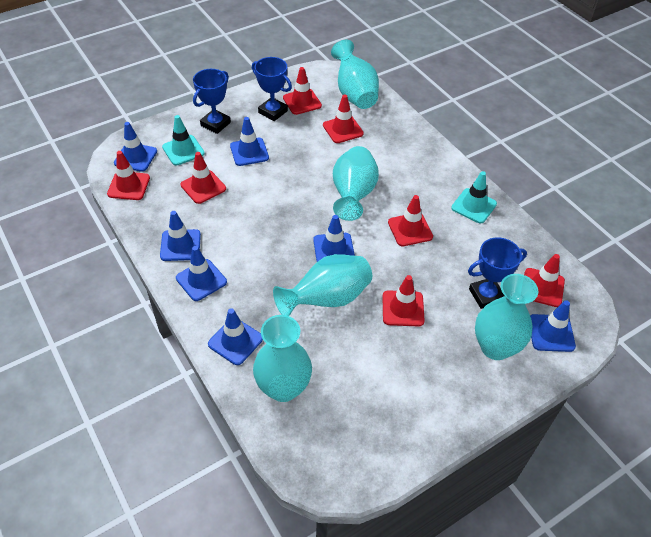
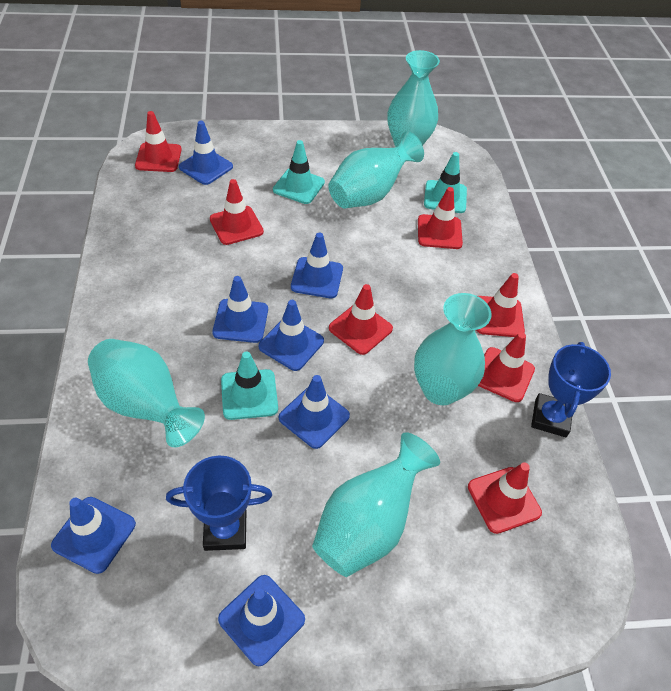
blue trophy: [193,69,231,134] [252,57,292,121] [468,237,527,309] = 3 -> [166,456,272,551] [531,342,611,437] = 2
turquoise traffic cone: [162,115,205,166] [451,171,497,223] = 2 -> [221,351,278,420] [273,140,325,204] [424,152,467,213] = 3

